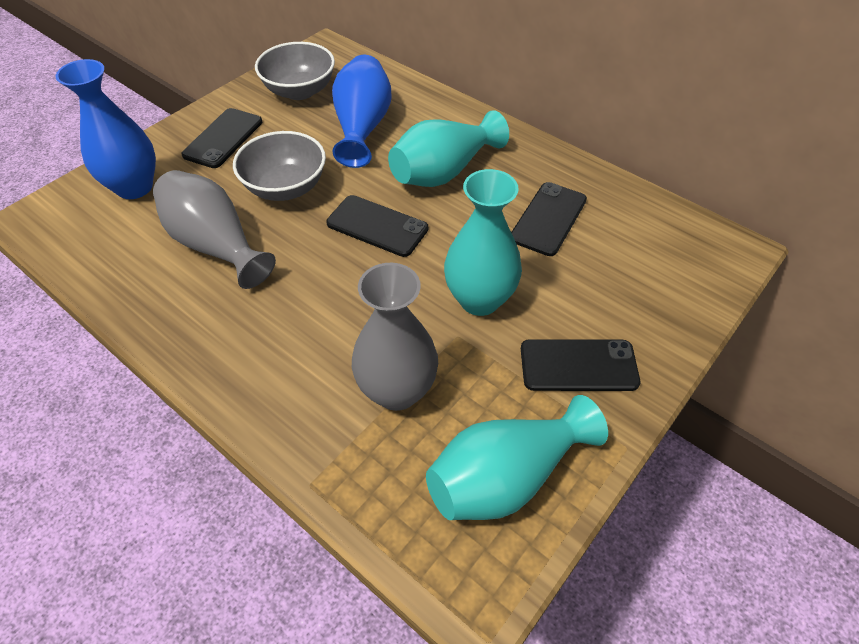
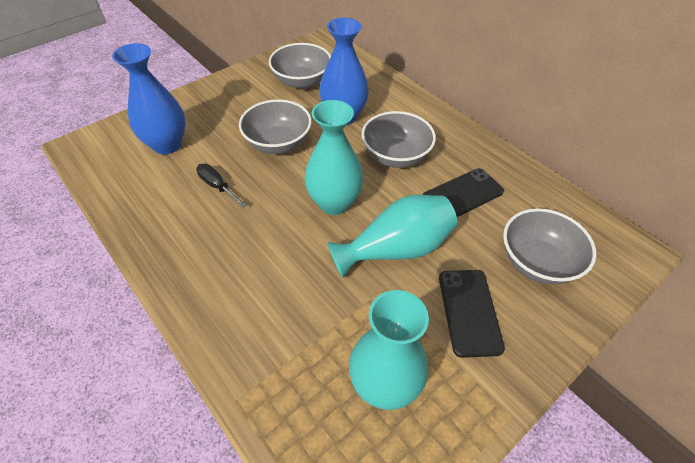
black phone: [182,108,262,168] [326,195,428,257] [511,182,587,256] [521,339,640,391] = 4 -> [423,168,504,217] [439,270,505,358] = 2
black screwdriver: none = 0 -> [196,164,247,208] = 1
grey bowl: [233,131,326,201] [255,42,335,100] = 2 -> [239,99,312,154] [269,43,331,89] [361,111,436,168] [503,208,596,285] = 4
grey vase: [153,170,276,289] [352,263,438,411] = 2 -> none = 0

